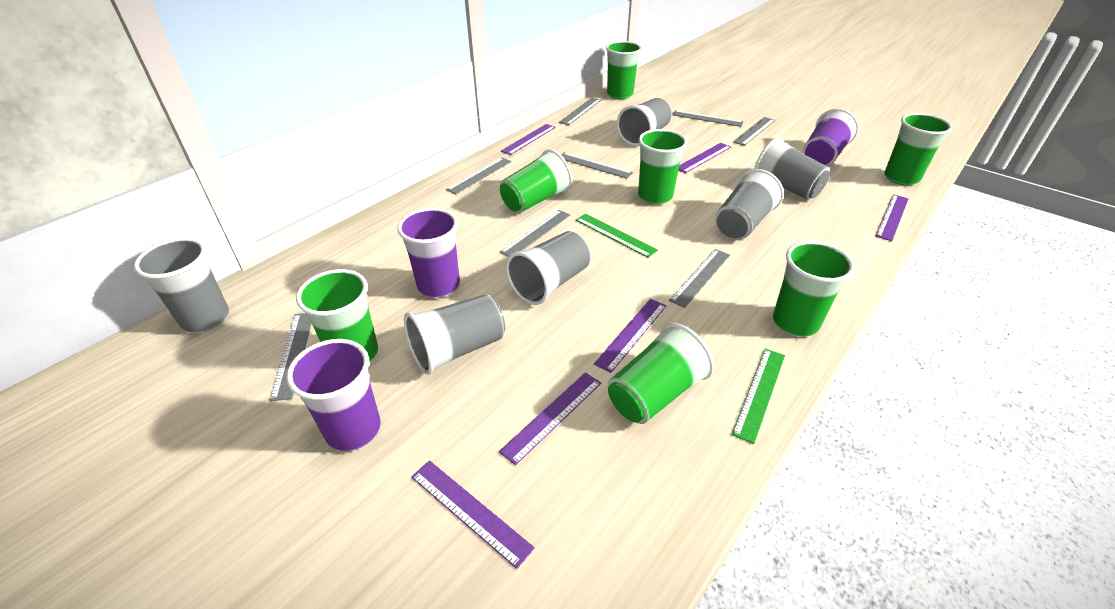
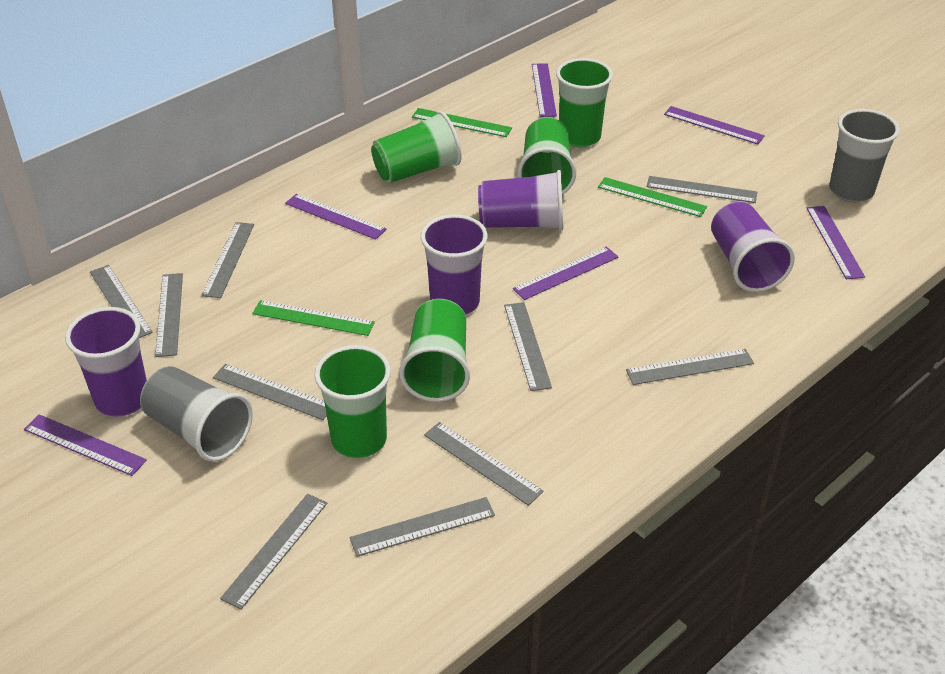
green cup: [296,269,378,362] [500,149,572,213] [606,41,642,99] [608,323,714,424] [638,129,687,205] [773,241,854,337] [884,113,952,185] = 7 -> [314,345,391,458] [371,111,462,183] [399,299,470,402] [518,117,576,195] [556,58,613,147] = 5
green ruler: [576,214,658,258] [732,348,785,444] = 2 -> [252,300,375,336] [412,108,512,137] [598,177,707,217] = 3
grey cup: [134,238,229,333] [404,294,505,375] [506,231,591,305] [617,98,672,146] [715,169,784,240] [754,137,830,200] = 6 -> [140,366,253,462] [829,109,900,202] = 2
grey ruler: [270,313,312,401] [446,157,511,194] [500,210,570,257] [559,98,601,125] [561,152,633,179] [669,249,730,308] [672,110,743,127] [733,117,775,146] = 8 -> [90,265,153,338] [155,273,183,357] [201,222,254,298] [213,364,327,420] [220,494,327,610] [350,497,495,557] [424,422,544,506] [504,302,552,391] [626,349,754,385] [647,176,757,203] = 10
purple cup: [286,339,381,451] [397,208,460,298] [803,109,859,166] = 3 -> [65,307,147,417] [421,214,488,315] [478,170,564,231] [711,201,795,292] = 4

